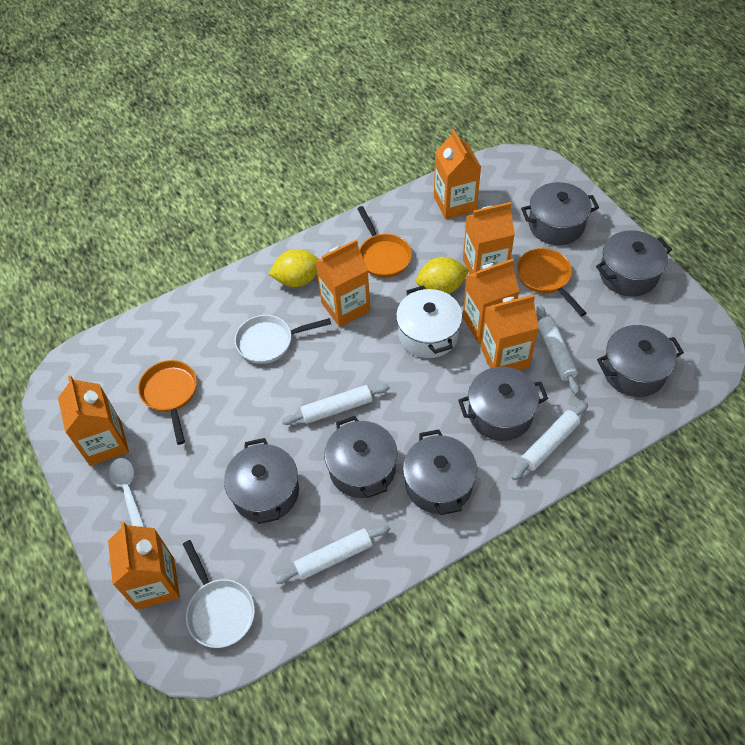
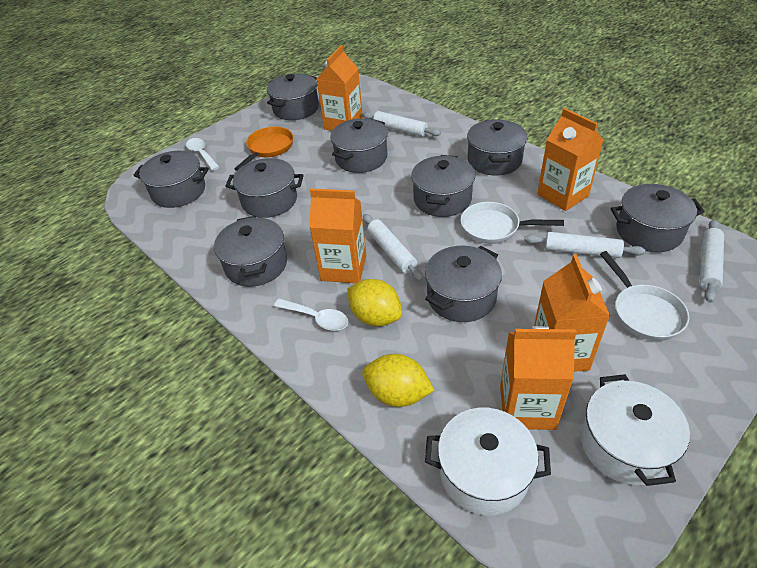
grey pot: [224,438,299,524] [324,416,397,498] [403,429,477,515] [458,367,548,441] [521,182,599,245] [596,230,672,297] [597,325,684,397] = 7 -> [133,151,209,208] [214,216,287,287] [225,158,304,218] [267,74,319,120] [330,118,388,173] [411,155,475,217] [425,246,502,322] [467,119,528,176] [611,184,705,252] = 9
orange carton: [58,375,129,466] [108,522,180,610] [315,240,370,327] [434,129,481,219] [463,202,515,274] [463,259,519,344] [481,294,539,370] = 7 -> [309,189,366,283] [317,45,363,131] [500,326,577,430] [534,254,610,372] [537,108,603,211] = 5
orange pan: [138,360,197,445] [357,206,412,278] [517,248,586,316] = 3 -> [235,127,293,171] = 1
white pot: [396,285,462,358] = 1 -> [425,408,551,515] [581,374,690,486] = 2
white spoon: [109,458,144,527] = 1 -> [186,138,219,171] [274,299,348,331] = 2

